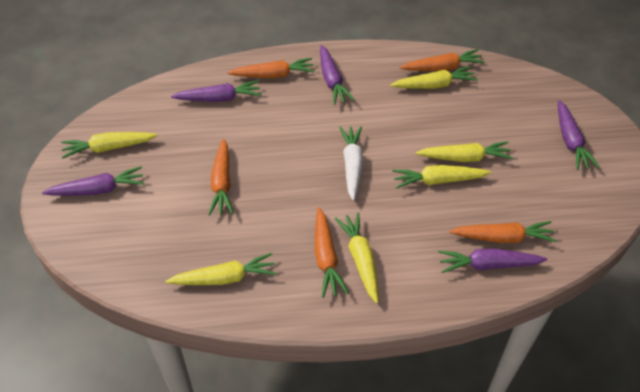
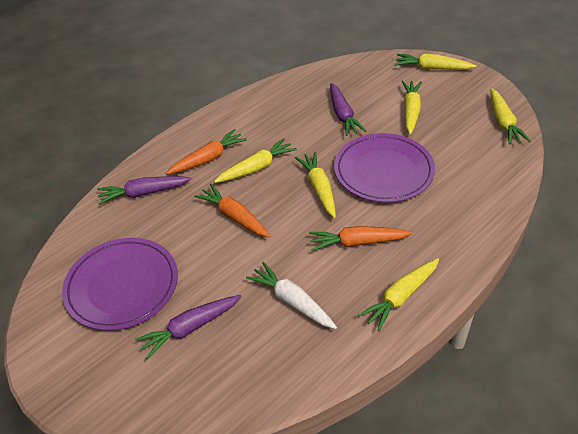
orange carrot: [208,139,234,216] [227,58,315,78] [315,207,349,298] [400,49,485,71] [449,221,557,243] = 5 -> [166,129,247,175] [194,184,271,238] [309,226,413,251] = 3
purple carrot: [42,166,144,196] [171,81,261,102] [320,45,355,105] [438,248,547,273] [558,100,600,170] = 5 -> [97,176,191,205] [135,295,242,359] [330,83,366,136] = 3
purple plate: none = 0 -> [62,238,178,330] [334,133,435,203] = 2

